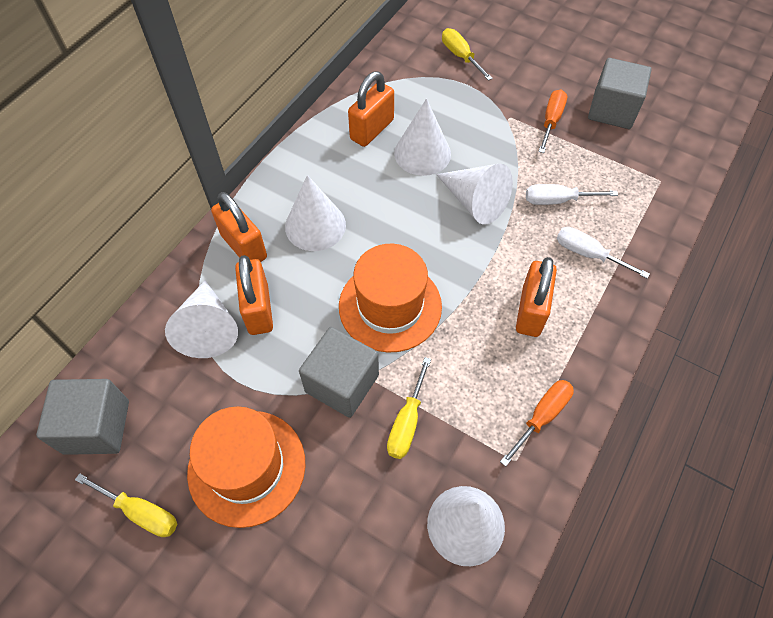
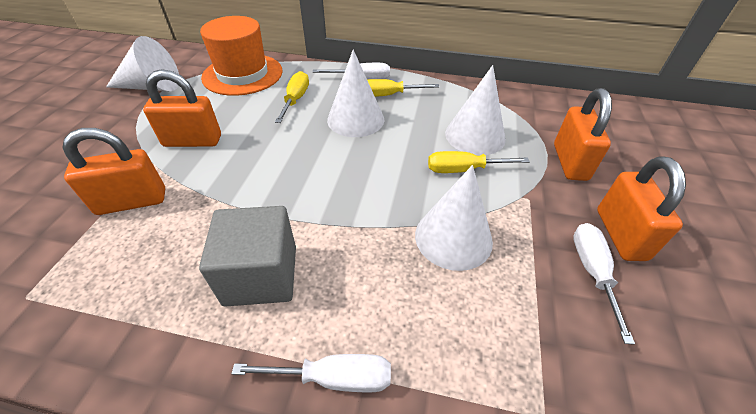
grey cube: [36,379,129,455] [299,327,379,418] [588,58,652,129] = 3 -> [199,206,296,307] = 1
orange hat: [187,406,305,528] [339,244,442,353] = 2 -> [200,16,283,96] = 1
orange screwdriver: [500,380,574,466] [538,89,567,153] = 2 -> none = 0
white cone: [165,280,238,358] [285,175,346,251] [394,99,451,176] [427,486,505,566] [436,164,513,225] = 5 -> [106,36,179,91] [327,50,384,137] [415,165,493,271] [445,65,506,155] = 4
white screwdriver: [526,184,618,205] [557,227,650,279] = 2 -> [231,354,391,392] [312,63,390,79] [573,223,635,344] = 3

